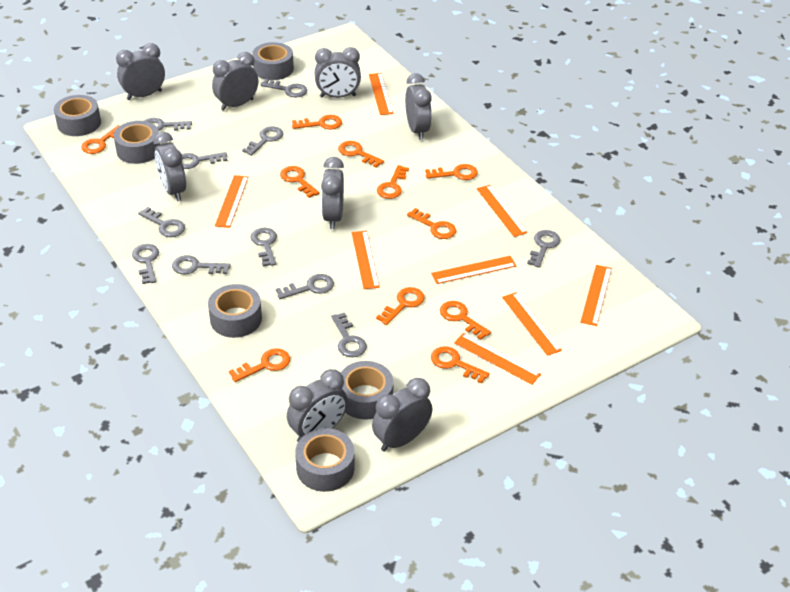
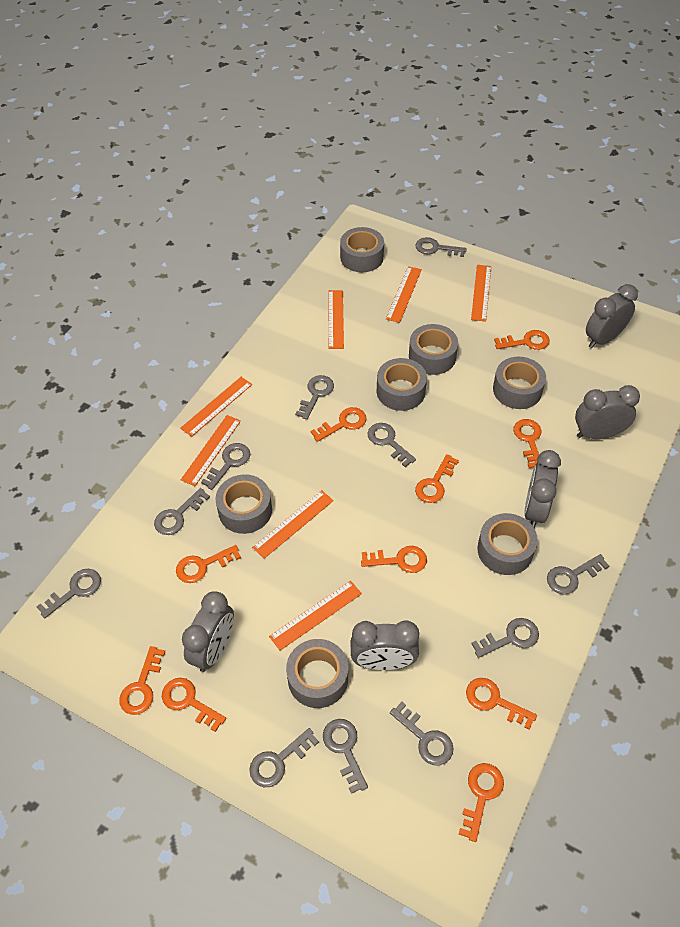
grey clock: [116,43,165,100] [153,132,186,201] [212,52,258,111] [287,369,348,442] [315,47,361,98] [321,157,344,229] [372,378,433,452] [405,73,432,140] = 8 -> [182,591,234,672] [351,620,419,670] [524,450,561,528] [575,385,640,439] [586,284,638,348] = 5
grey tape: [54,95,101,136] [114,121,161,164] [208,284,262,338] [252,42,294,80] [295,428,355,492] [341,361,394,419] = 6 -> [215,474,272,534] [286,639,348,708] [340,227,384,272] [377,358,427,411] [409,324,458,375] [477,513,538,575] [493,357,546,409] = 7
orange key: [81,125,119,154] [229,348,290,382] [280,166,320,198] [292,115,342,129] [338,141,384,167] [376,287,425,325] [377,165,409,199] [407,208,456,239] [425,164,478,180] [431,346,490,384] [440,301,491,340] = 11 -> [119,646,166,715] [162,678,226,732] [176,545,241,583] [310,407,366,442] [361,546,427,573] [415,454,459,503] [459,763,504,842] [466,678,537,730] [494,330,550,350] [513,419,542,468] = 10
orange ruler: [215,175,248,228] [352,231,380,289] [369,73,393,115] [431,256,516,284] [454,333,541,385] [477,185,527,237] [502,292,562,356] [580,265,612,326] = 8 -> [180,377,252,437] [181,415,241,486] [252,490,334,559] [269,580,362,651] [328,290,344,349] [386,266,422,323] [471,265,491,322] = 7

